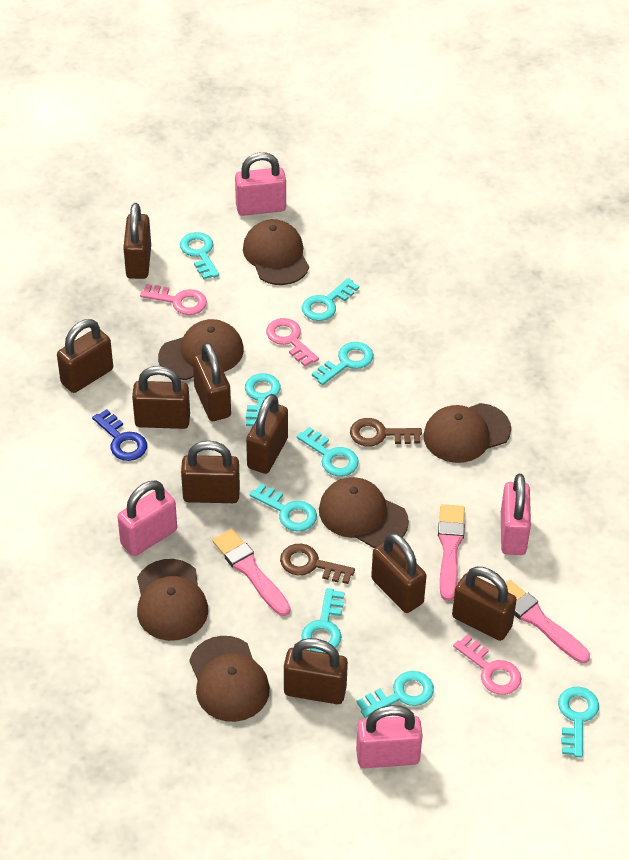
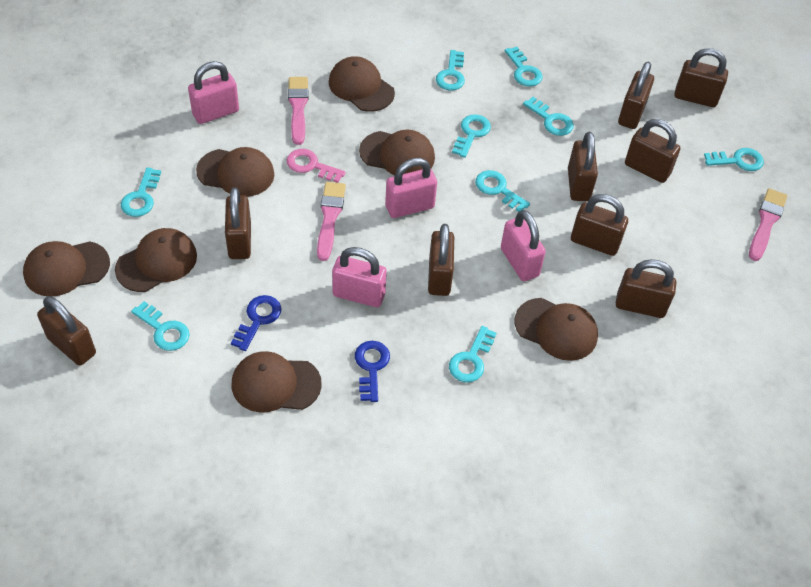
blue key: [92,409,147,461] = 1 -> [231,295,281,351] [355,341,390,402] = 2
brown cap: [137,559,208,641] [158,319,244,380] [189,636,270,722] [243,219,309,285] [319,477,409,548] [423,403,511,463] = 6 -> [23,241,110,297] [115,228,197,292] [196,147,274,197] [232,351,322,413] [329,56,395,112] [359,130,435,175] [515,298,598,361] = 7
brown key: [280,544,355,584] [350,418,422,447] = 2 -> none = 0
pink key: [140,284,207,315] [266,318,319,367] [453,635,521,695] = 3 -> [287,149,346,183] = 1

